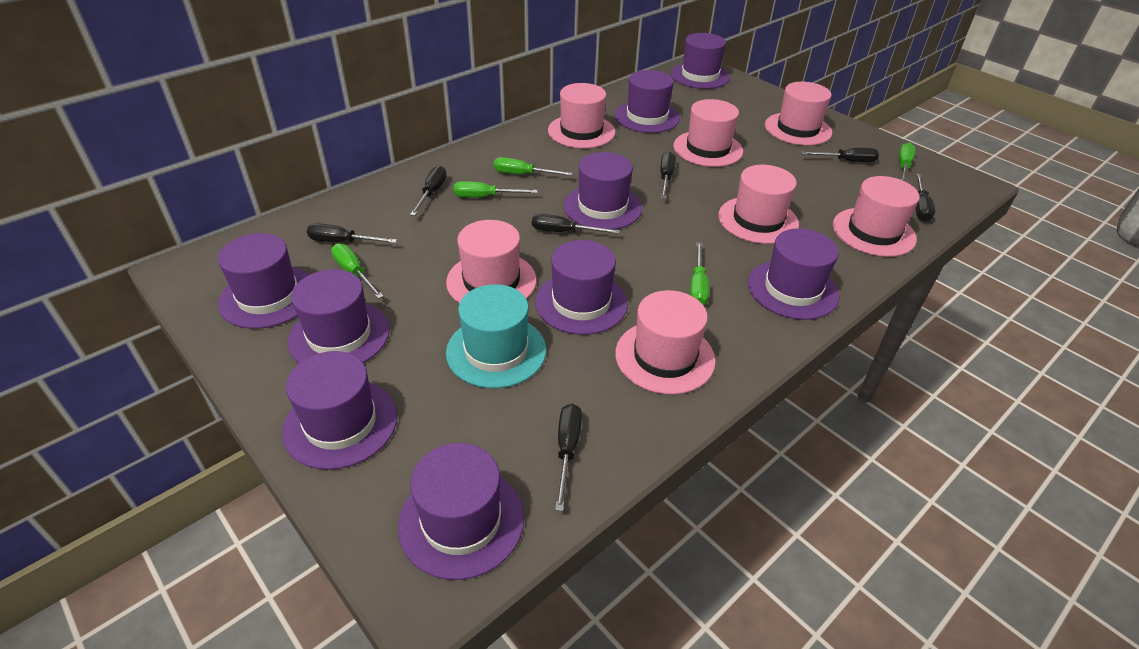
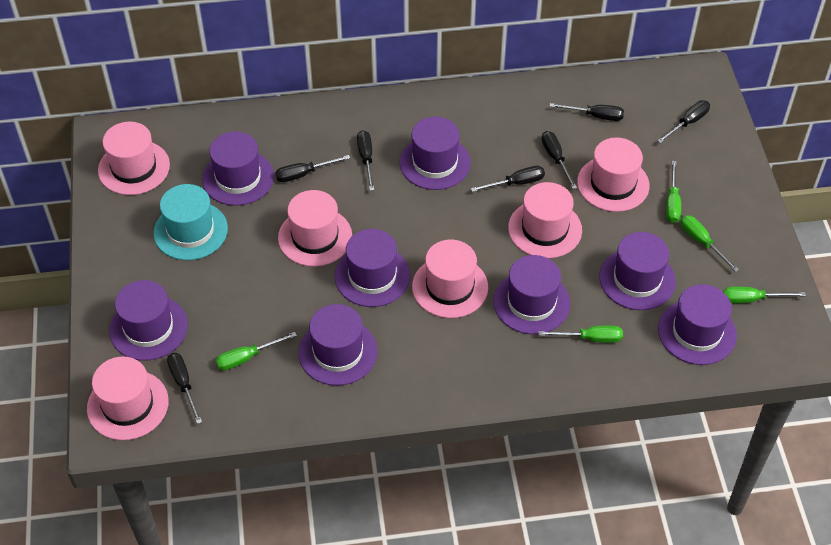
pink hat: [446,220,536,304] [548,83,615,148] [615,290,716,395] [673,99,743,167] [718,165,799,244] [765,82,832,146] [833,176,920,257] = 7 -> [87,356,169,440] [98,122,170,195] [278,190,352,267] [412,239,488,318] [508,182,582,258] [577,138,650,212] = 6
purple hat: [218,233,309,329] [282,351,397,470] [288,269,390,363] [398,443,524,580] [535,240,628,335] [564,152,642,229] [615,70,680,133] [671,33,730,89] [748,228,839,320] = 9 -> [109,280,188,361] [202,132,274,206] [299,304,378,386] [335,229,410,307] [399,117,471,190] [493,255,570,334] [599,232,676,310] [658,284,737,365] = 8

